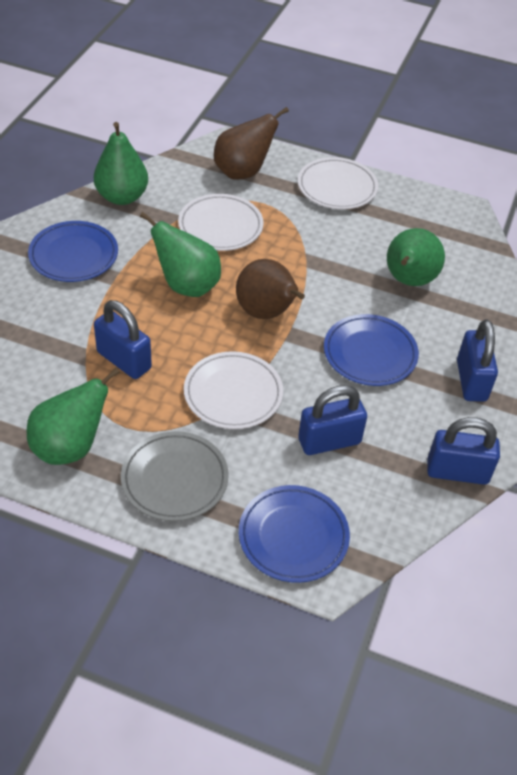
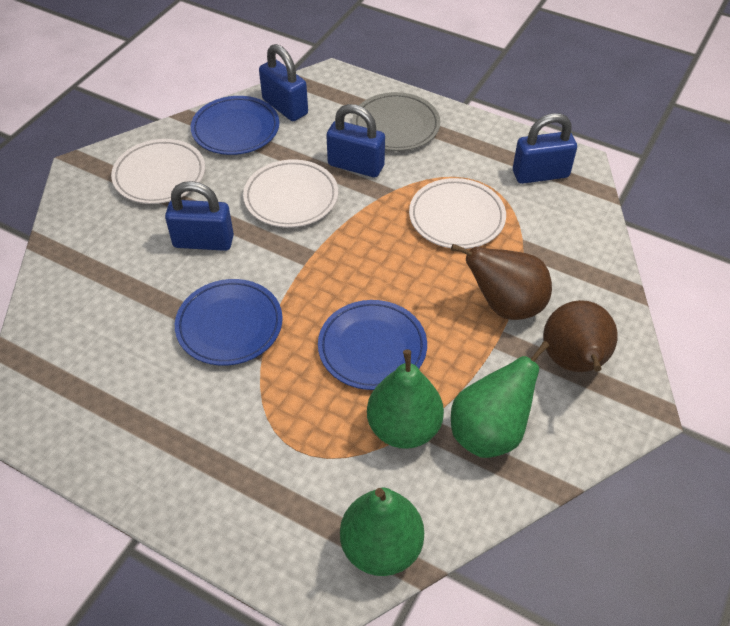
green pear: [27,368,120,465] [94,122,148,205] [140,212,221,297] [387,228,445,286] = 4 -> [340,488,424,576] [367,349,444,449] [451,341,550,458] = 3

